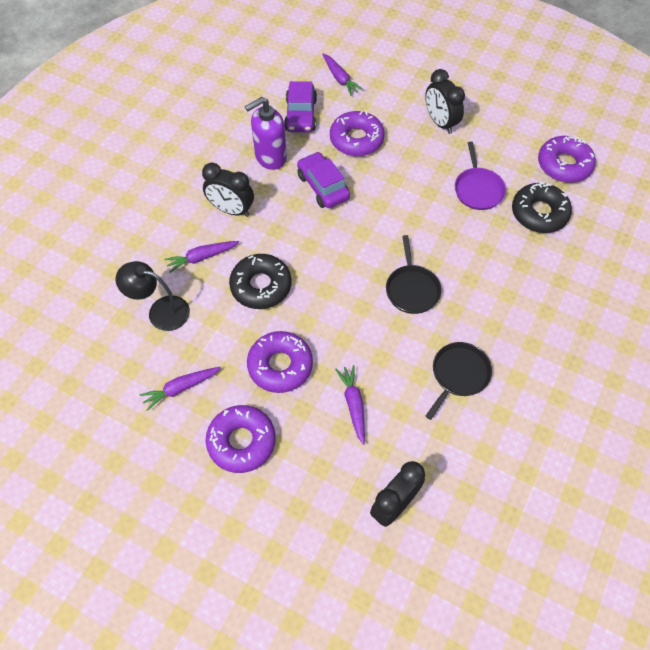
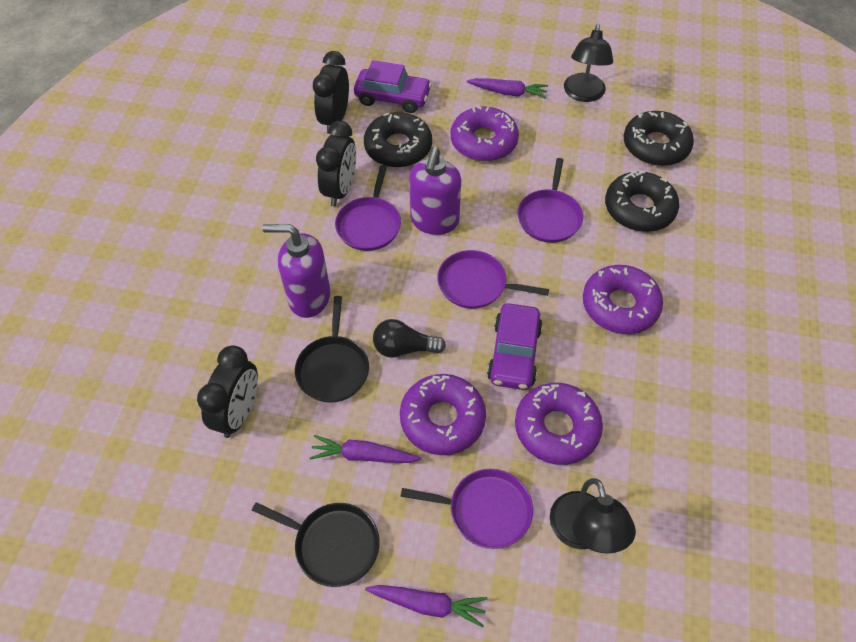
black donut: [229,254,291,309] [512,182,572,233] = 2 -> [364,112,432,167] [605,171,679,232] [624,111,694,166] = 3
black lamp: [116,261,190,331] = 1 -> [550,478,636,553] [564,24,613,102] = 2
black light bulb: none = 0 -> [373,319,446,358] = 1
purple carrot: [139,367,221,411] [164,241,239,273] [322,53,364,96] [335,365,365,445] = 4 -> [310,435,421,463] [365,585,487,628] [467,78,548,99] = 3
purple pan: [455,142,506,210] = 1 -> [335,165,401,251] [400,469,533,549] [437,250,549,309] [517,158,583,243] = 4
purple soap dispenser: [245,97,287,170] = 1 -> [262,224,330,318] [409,147,461,235] = 2

